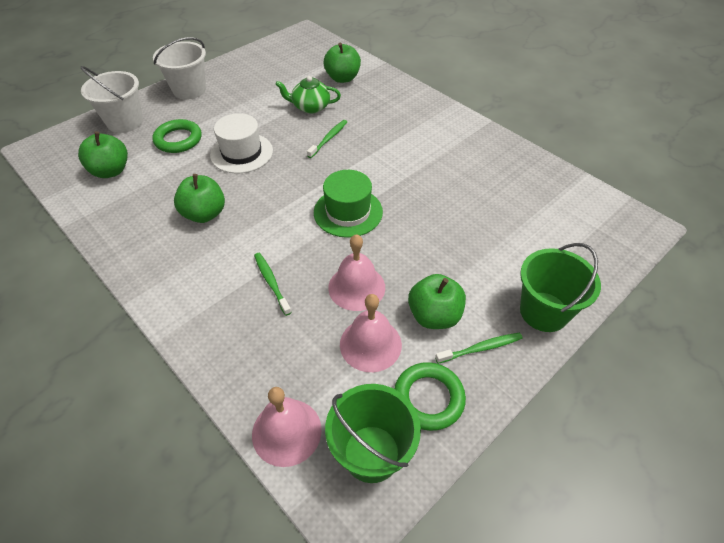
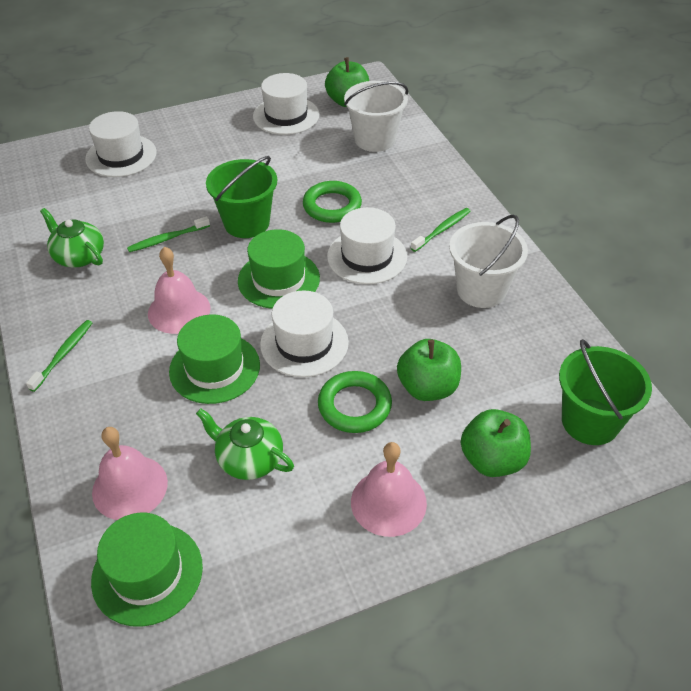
green apple: [78,131,128,178] [174,174,225,223] [324,42,361,83] [408,274,466,329] = 4 -> [325,57,369,107] [397,339,461,401] [461,409,531,477] = 3
green hat: [314,170,383,238] = 1 -> [91,513,203,627] [169,314,260,404] [238,229,320,309] = 3
green teapot: [275,76,341,113] = 1 -> [40,208,104,268] [196,408,294,480] = 2
white hat: [210,113,273,174] = 1 -> [85,111,157,177] [253,73,319,135] [260,291,349,377] [327,207,407,284] = 4

